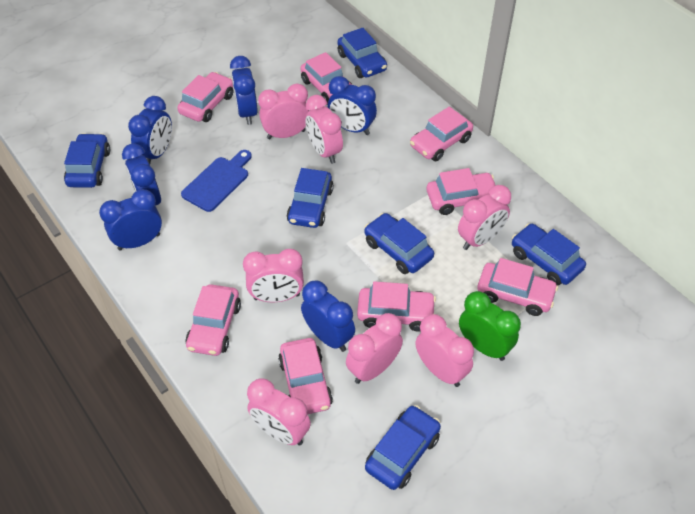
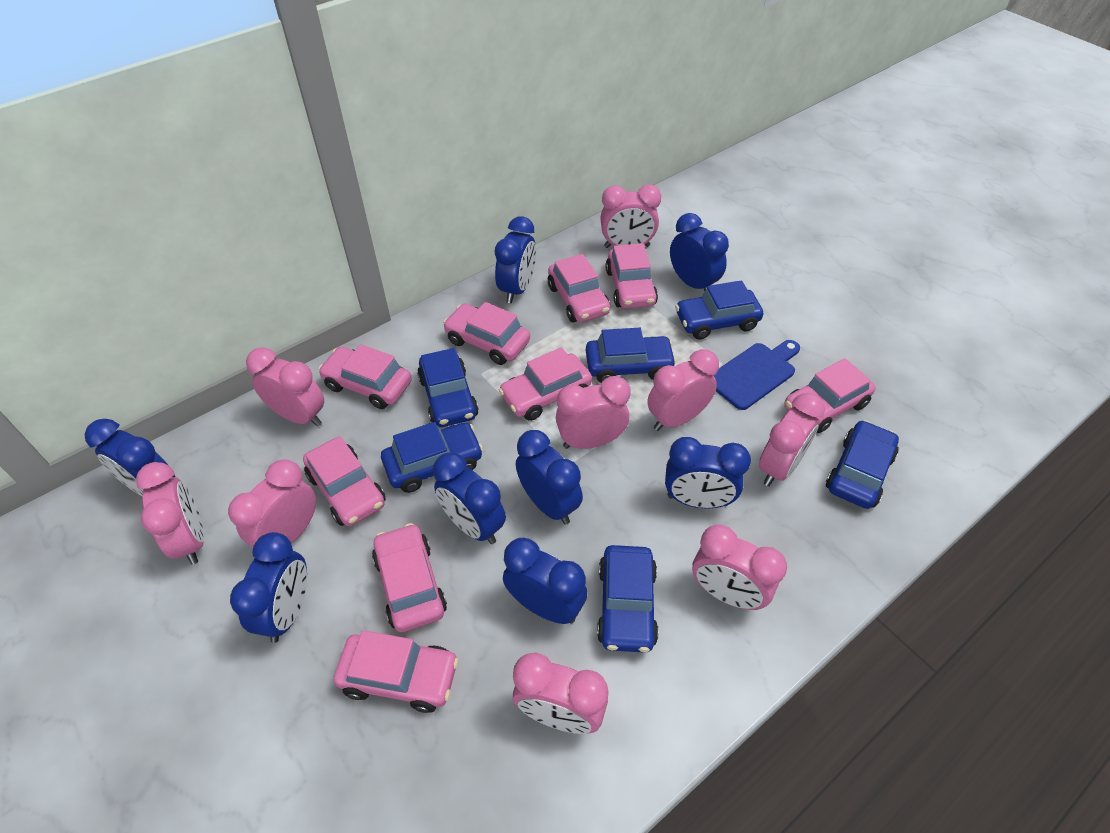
blue clock: [99,189,162,250] [122,143,161,206] [128,96,172,164] [230,56,258,125] [301,281,355,352] [328,76,377,135] = 6 -> [84,419,175,496] [230,532,307,643] [433,452,506,544] [495,216,536,303] [503,538,587,624] [516,430,583,525] [665,437,751,508] [670,213,729,291] = 8
green clock: [459,291,521,361] = 1 -> none = 0
pink car: [177,72,233,122] [185,284,241,356] [278,338,333,415] [300,52,352,105] [357,281,436,332] [410,107,473,161] [426,168,496,215] [478,258,558,316] = 8 -> [303,436,386,526] [318,344,412,409] [334,630,459,713] [372,523,447,632] [443,302,530,365] [499,347,592,421] [548,254,610,323] [605,243,658,308] [784,358,876,433] = 9
pink clock: [243,249,304,302] [247,378,311,446] [258,84,309,139] [305,95,343,164] [346,313,403,384] [416,314,474,387] [458,185,511,250] = 7 -> [136,462,204,565] [228,460,316,547] [246,348,324,427] [513,653,609,734] [556,376,631,449] [600,184,661,248] [647,349,719,431] [692,524,787,610] [759,393,825,486] = 9

